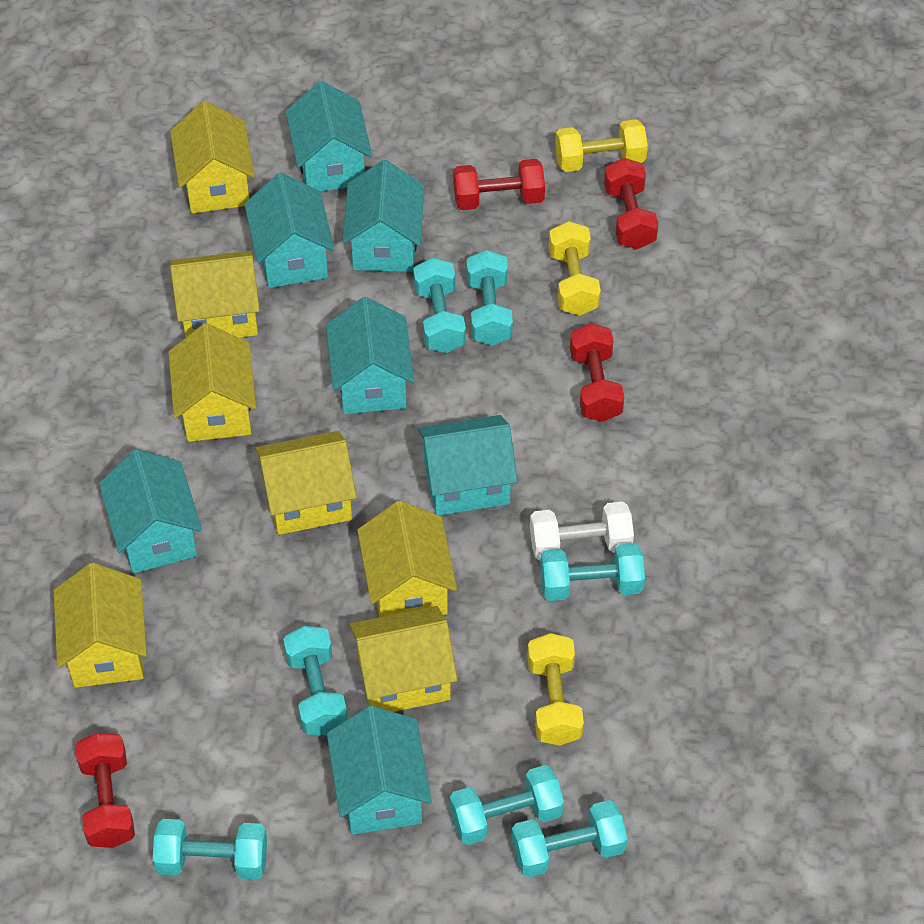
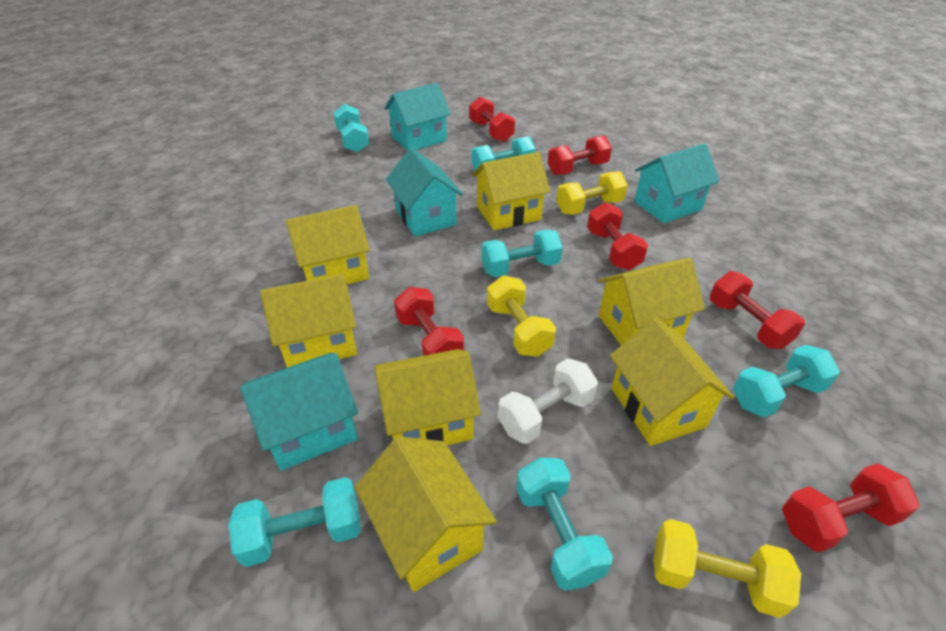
red dumbbell: [75,733,135,848] [453,159,545,210] [570,323,624,422] [604,158,658,249] = 4 -> [394,287,464,356] [469,97,515,142] [548,135,612,175] [587,202,648,270] [710,271,805,349] [782,463,920,553] = 6
turquoise dumbbell: [153,819,267,879] [283,626,348,736] [413,257,466,353] [450,765,564,845] [467,250,513,346] [511,800,627,878] [540,543,645,601] = 7 -> [228,477,361,567] [333,104,369,152] [471,136,536,170] [481,229,563,277] [516,458,613,591] [733,345,840,418] = 6
turquoise house: [99,449,202,573] [244,173,334,288] [286,81,372,192] [326,297,414,414] [327,706,432,835] [342,160,424,272] [417,415,517,515] = 7 -> [240,353,358,471] [384,83,451,150] [386,148,463,237] [634,143,719,223] = 4

